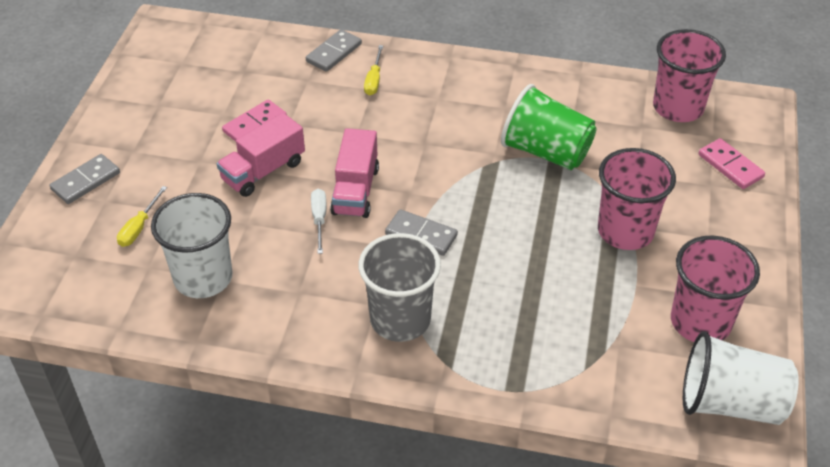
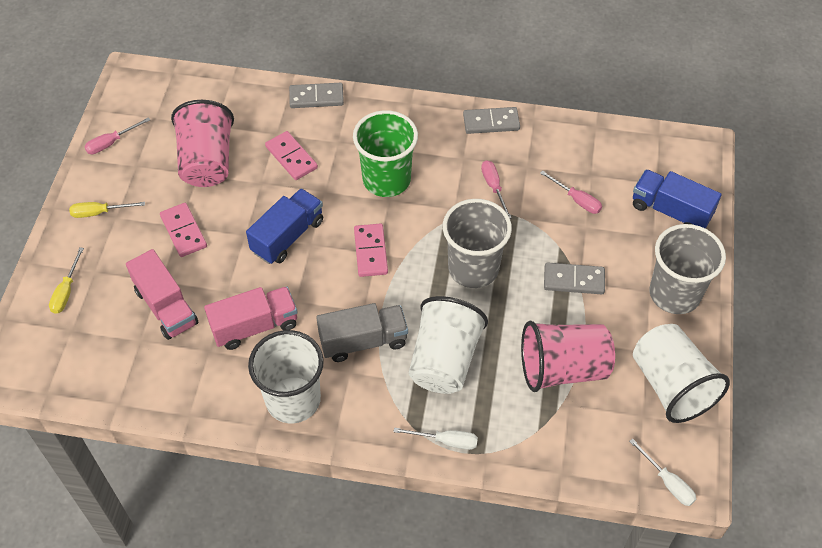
blue truck: none = 0 -> [246,188,323,264] [633,169,722,229] = 2
grey cup: [359,233,441,342] = 1 -> [443,199,512,288] [649,224,726,314] = 2
grey truck: none = 0 -> [316,303,408,362] = 1
pink cup: [598,148,676,250] [653,29,726,122] [671,236,760,342] = 3 -> [171,100,234,187] [521,321,615,392] = 2
pink domino: [222,99,287,142] [698,138,765,189] = 2 -> [160,203,207,257] [265,131,318,180] [354,223,388,277] = 3
pink screwdriver: none = 0 -> [84,117,150,154] [481,160,511,219] [540,170,602,214] = 3
white cup: [151,193,232,298] [683,331,799,425] = 2 -> [248,330,324,423] [409,296,488,394] [633,324,730,423] = 3
white screwdriver: [311,189,326,254] = 1 -> [393,427,478,450] [629,438,696,506] = 2

